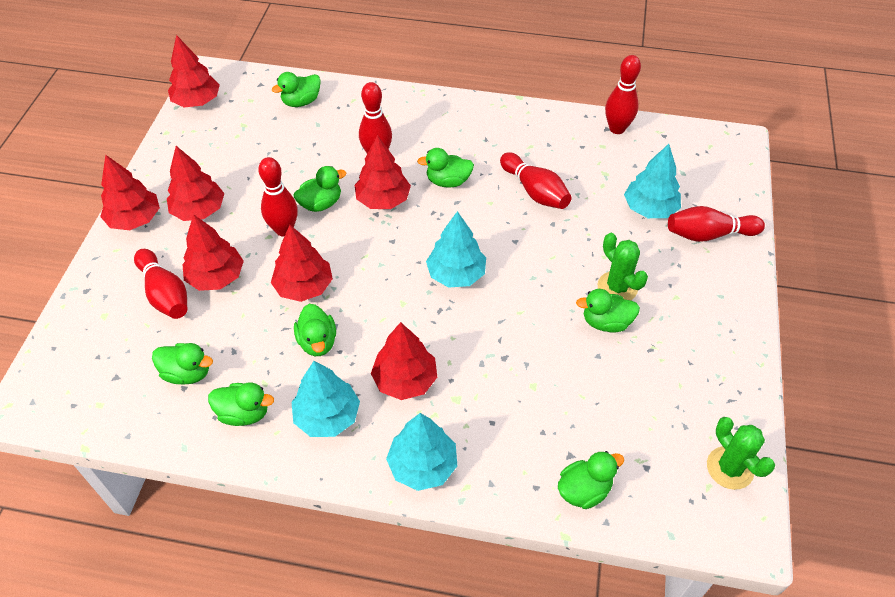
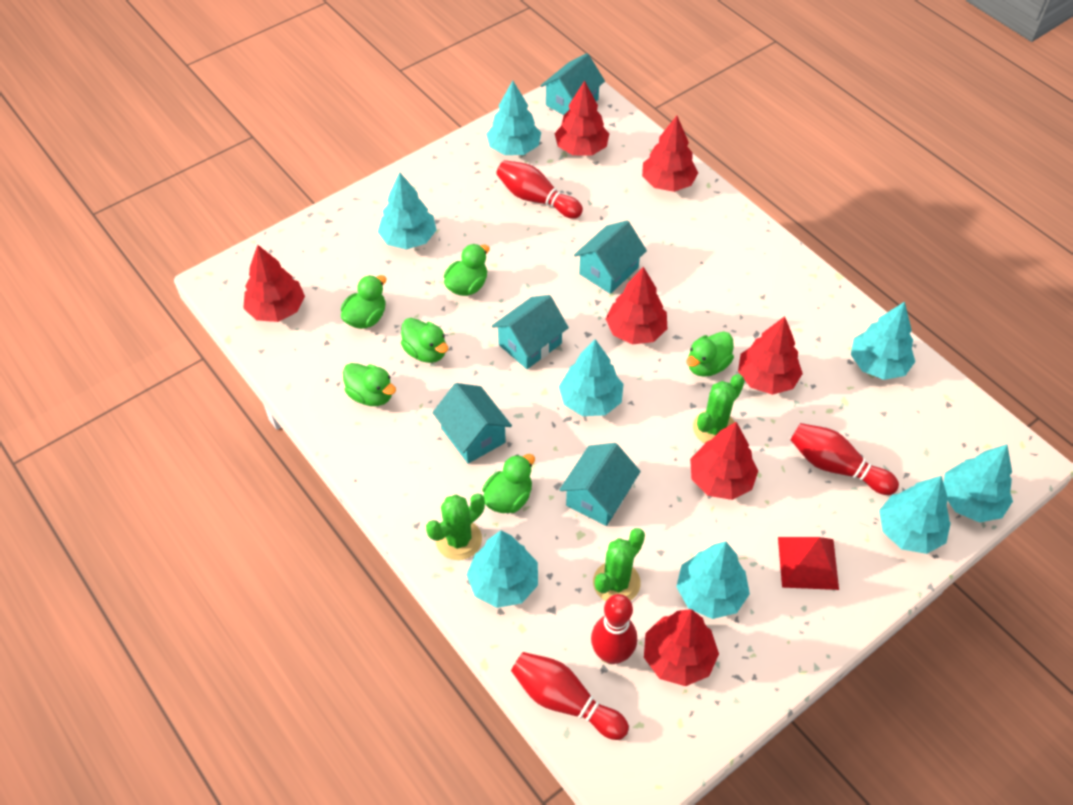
green cactus: [598,233,648,300] [707,417,775,490] = 2 -> [426,493,485,560] [593,528,645,601] [693,374,745,443] = 3
green duck: [152,343,213,385] [208,382,274,426] [272,72,321,107] [293,166,346,212] [294,304,336,356] [417,148,474,188] [558,451,624,509] [576,289,640,333] = 8 -> [341,275,386,329] [343,363,396,406] [401,318,448,363] [444,244,490,296] [482,454,535,513] [686,331,734,377] = 6
red bowling pin: [134,249,187,319] [258,157,298,237] [359,82,392,153] [500,152,572,209] [605,55,641,134] [668,206,765,242] = 6 -> [496,160,583,219] [511,652,629,740] [591,594,637,664] [790,423,899,495] = 4
red pyramid: none = 0 -> [778,537,839,590] = 1
turquoise house: none = 0 -> [433,383,512,464] [492,295,569,369] [540,53,605,115] [560,443,641,526] [574,221,647,294] = 5
turquoise tree: [292,361,360,437] [386,413,457,491] [426,211,486,288] [624,144,681,218] = 4 -> [378,173,436,250] [466,530,538,608] [486,81,541,155] [559,339,624,416] [676,541,750,619] [851,302,915,380] [879,476,951,554] [944,444,1013,523] = 8

